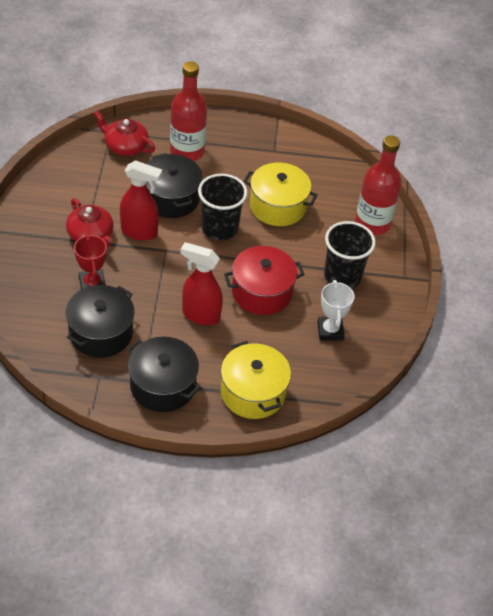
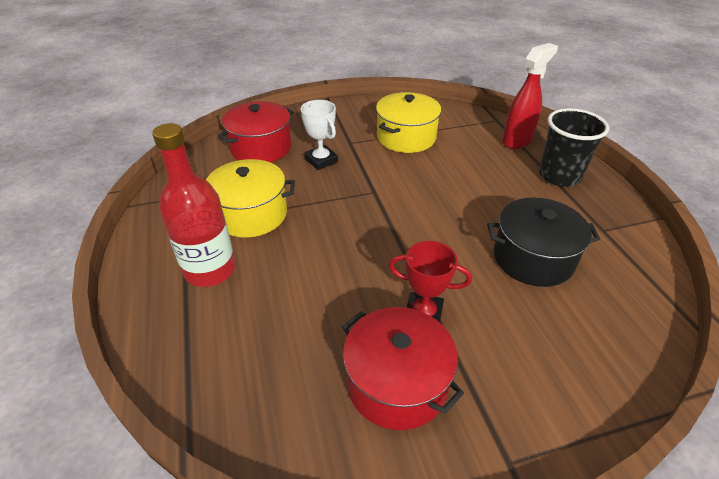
black cup: [198,174,247,240] [324,221,376,288] = 2 -> [539,108,609,187] = 1
black pot: [66,285,135,358] [127,336,201,412] [146,153,203,218] = 3 -> [487,198,600,287] = 1
red bottle: [170,61,207,161] [355,135,402,235] = 2 -> [152,123,236,287] = 1
red pot: [224,246,305,315] = 1 -> [218,101,293,162] [342,307,464,430] = 2
red spray bottle: [120,160,162,241] [180,242,223,326] = 2 -> [502,43,558,149] = 1
red teapot: [66,198,114,248] [94,111,155,156] = 2 -> none = 0

